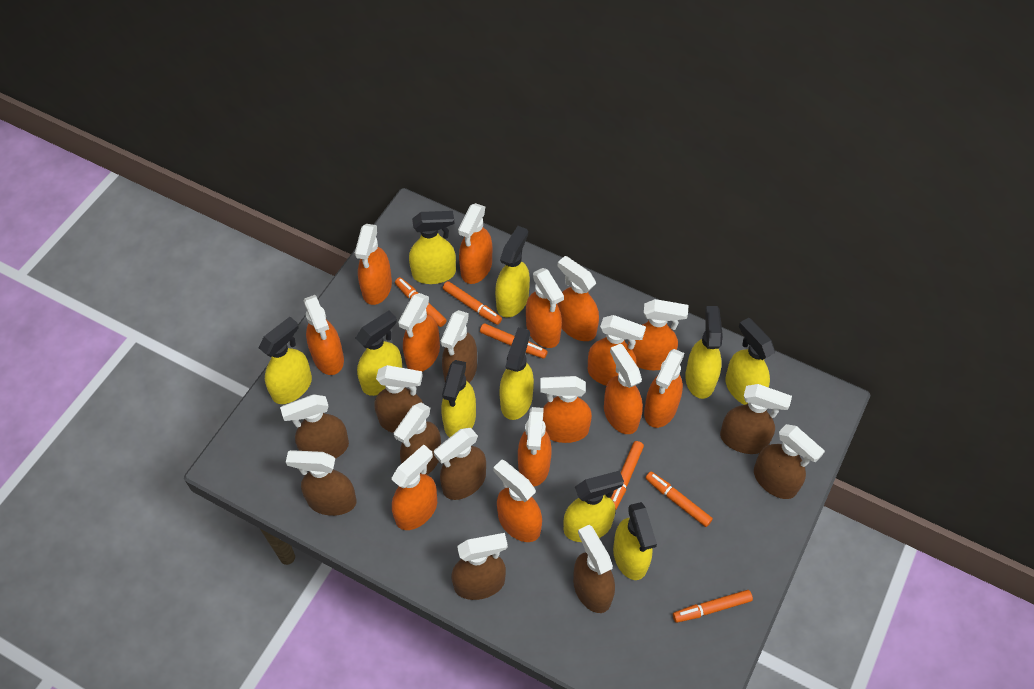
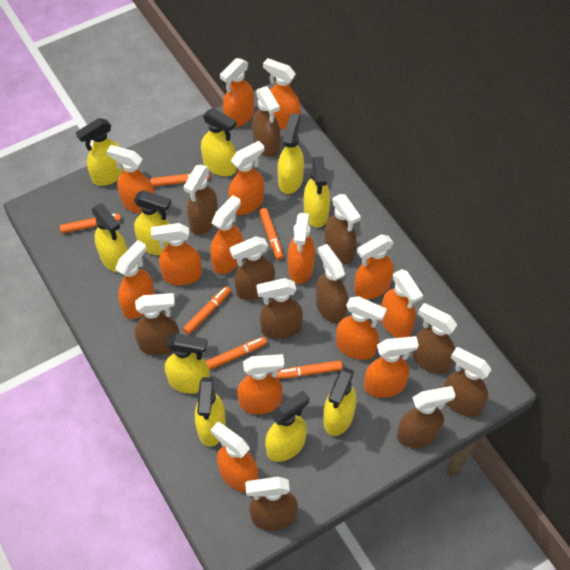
brown spray bottle: [280,394,349,459] [286,450,356,516] [375,365,423,433] [394,402,441,475] [434,428,486,500] [441,310,477,383] [451,533,508,600] [573,525,615,613] [720,384,792,454] [754,424,825,499] = 10 -> [135,293,179,355] [184,165,218,235] [230,236,275,300] [245,477,298,530] [252,86,281,157] [256,278,303,339] [316,244,348,323] [325,194,361,264] [397,386,455,448] [412,303,457,374] [444,347,492,417] = 11

